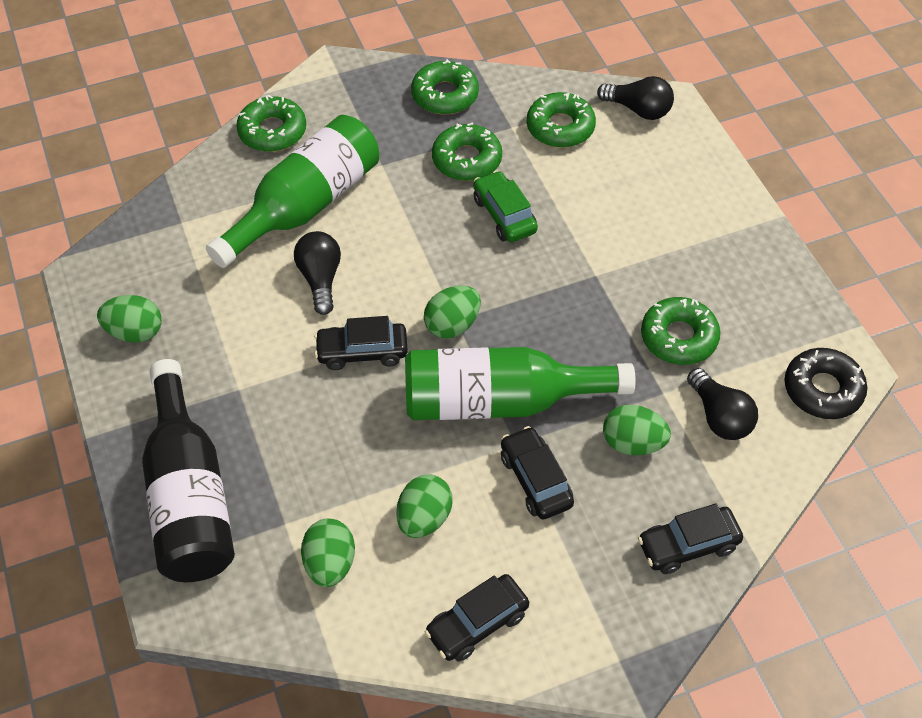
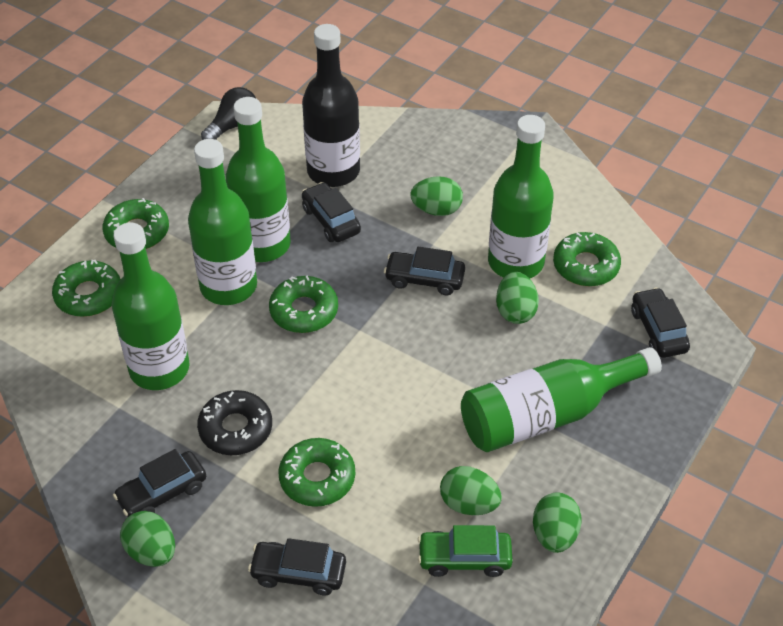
black car: [314,316,408,370] [425,574,529,662] [501,426,574,519] [638,503,743,574] = 4 -> [113,449,206,517] [248,538,346,596] [302,182,361,242] [384,247,465,295] [631,287,690,358] = 5
black light bulb: [294,231,341,315] [597,76,674,120] [687,368,758,440] = 3 -> [201,87,256,140] = 1
green bottle: [206,115,379,268] [405,347,636,420] = 2 -> [112,222,190,390] [188,139,257,305] [226,97,291,262] [461,347,662,452] [488,115,554,279] = 5

